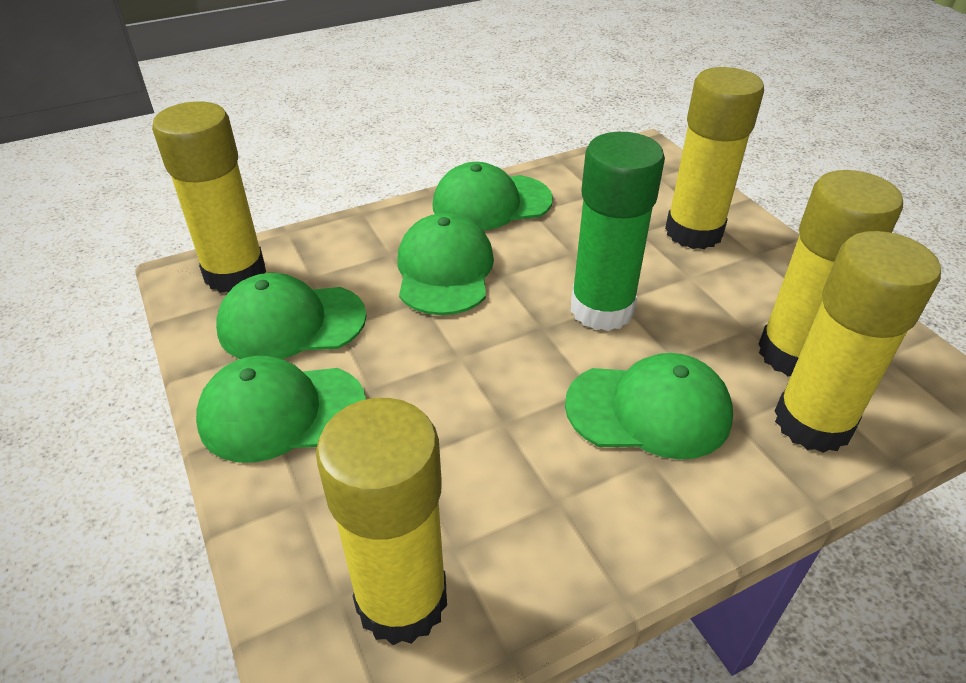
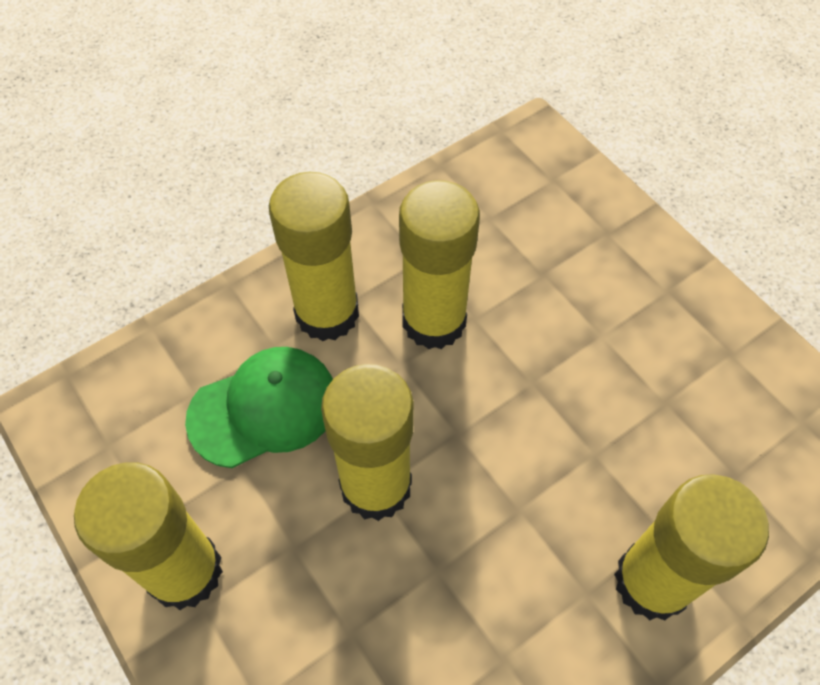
green cap: [196,356,366,463] [216,273,366,359] [397,213,494,315] [433,162,553,230] [565,353,733,459] = 5 -> [185,347,333,468] = 1
green glue stick: [571,132,665,331] = 1 -> none = 0

